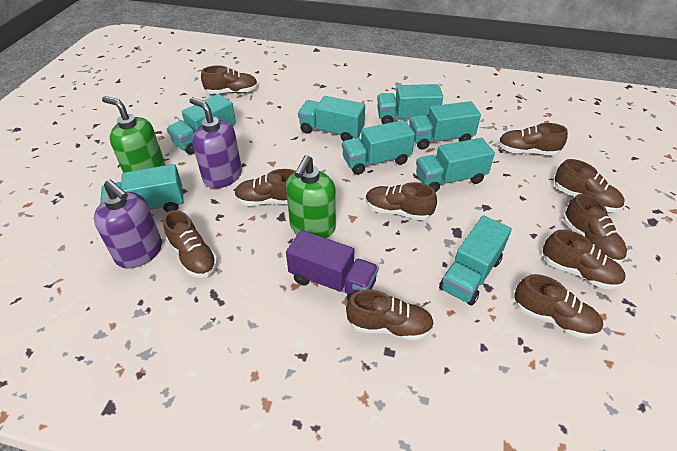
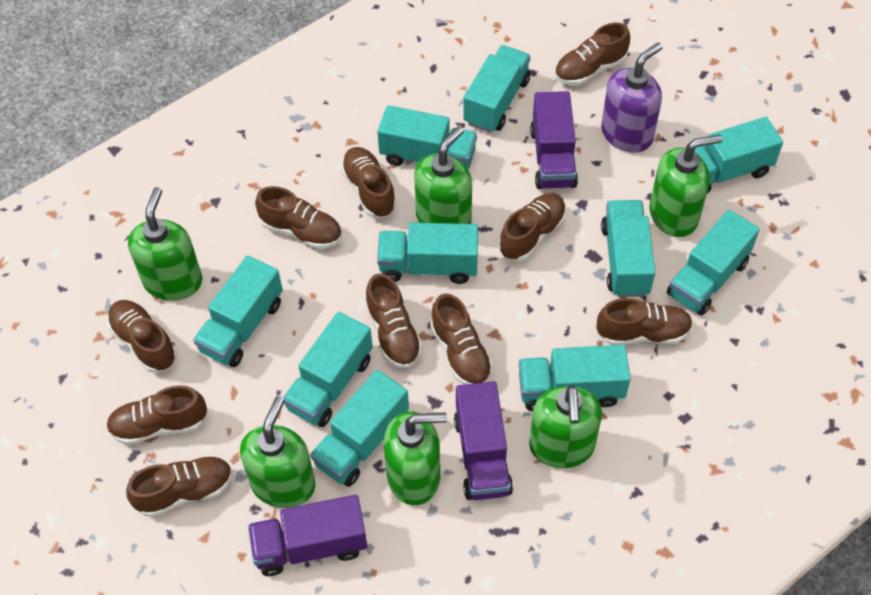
green soap dispenser: [102,96,165,173] [286,155,336,238] = 2 -> [128,187,202,301] [240,396,315,508] [384,411,447,505] [414,126,472,224] [529,385,602,468] [649,134,722,237] = 6
purple soap dispenser: [94,179,162,269] [189,97,242,188] = 2 -> [601,42,663,153] = 1
purple truck: [286,230,379,300] = 1 -> [248,495,367,576] [454,381,513,500] [530,91,578,189] = 3
turquoise truck: [100,164,184,212] [167,94,236,155] [298,96,365,141] [342,120,415,175] [377,84,443,124] [409,101,481,150] [416,138,495,192] [439,215,512,306] = 8 -> [193,255,283,367] [283,312,373,427] [310,370,409,487] [377,105,477,169] [377,223,478,284] [463,45,531,133] [519,345,631,411] [601,200,656,297] [667,210,760,316] [694,117,783,194] = 10

